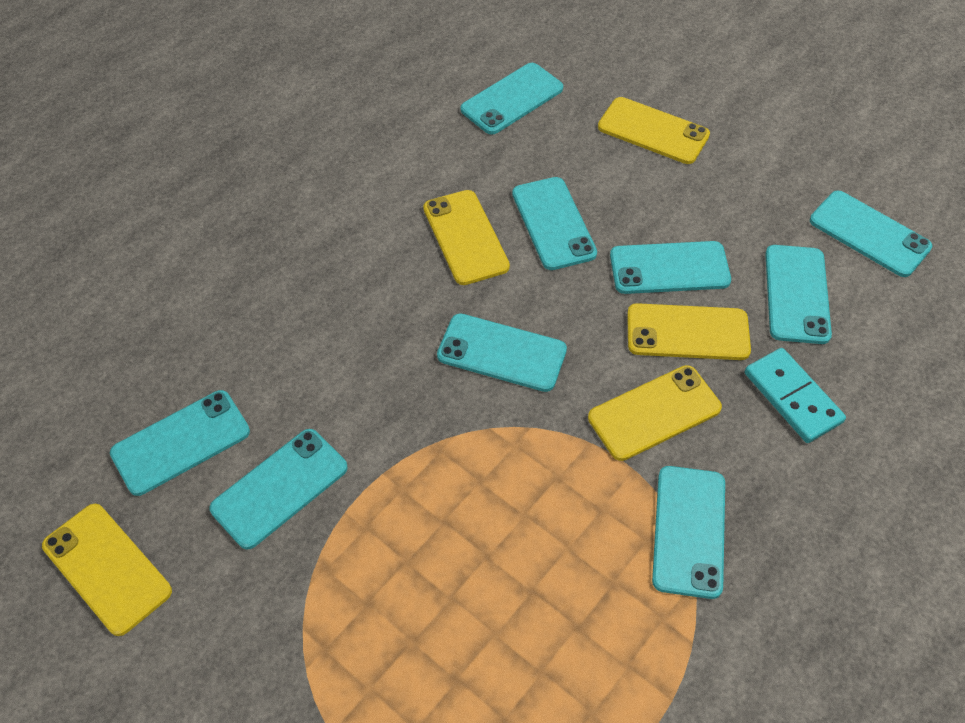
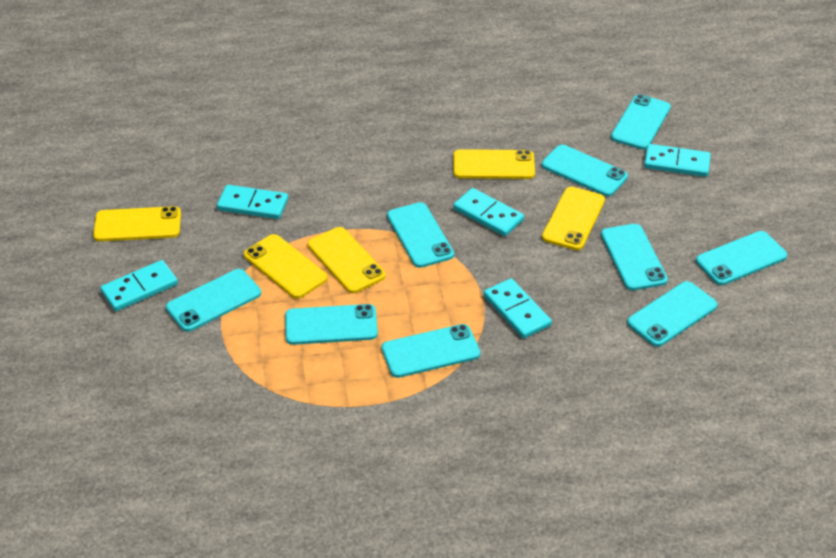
turquoise domino: [745,348,846,443] = 1 -> [100,260,178,311] [217,185,288,219] [453,188,524,236] [484,278,552,339] [644,144,711,177] = 5

